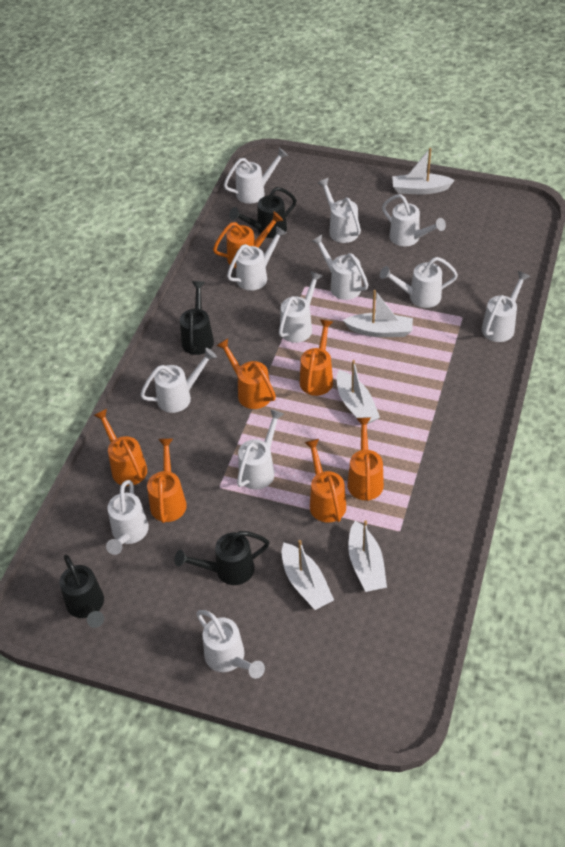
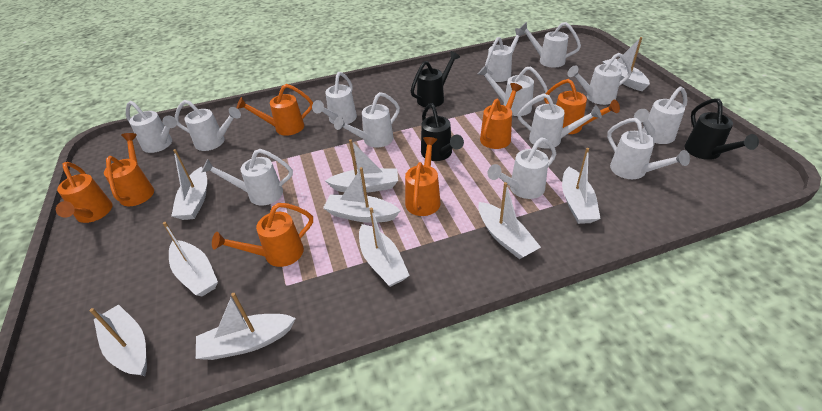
black watering can: [59,555,104,628] [174,531,269,585] [180,281,214,355] [229,187,297,238] = 4 -> [411,51,460,108] [421,103,464,161] [685,98,759,160] = 3
white boat: [282,540,334,610] [337,360,380,424] [343,290,413,337] [348,520,387,592] [392,148,455,194] = 5 -> [89,304,147,376] [163,222,218,296] [171,149,207,220] [196,293,296,360] [323,167,400,223] [325,140,398,193] [359,208,410,287] [478,182,541,259] [562,148,601,224] [602,37,650,91] = 10
white watering can: [106,480,149,555] [140,348,217,413] [196,610,265,679] [224,148,288,204] [227,226,286,290] [237,409,284,490] [279,271,322,343] [311,235,368,300] [318,178,361,243] [380,257,458,308] [382,194,446,246] [482,271,531,342] = 12 -> [126,101,177,153] [175,100,241,151] [202,149,293,205] [312,72,357,124] [334,92,400,147] [478,65,548,116] [485,28,525,82] [488,137,556,199] [518,94,602,149] [520,22,581,68] [567,53,632,105] [607,118,690,179] [634,86,687,144] = 13

